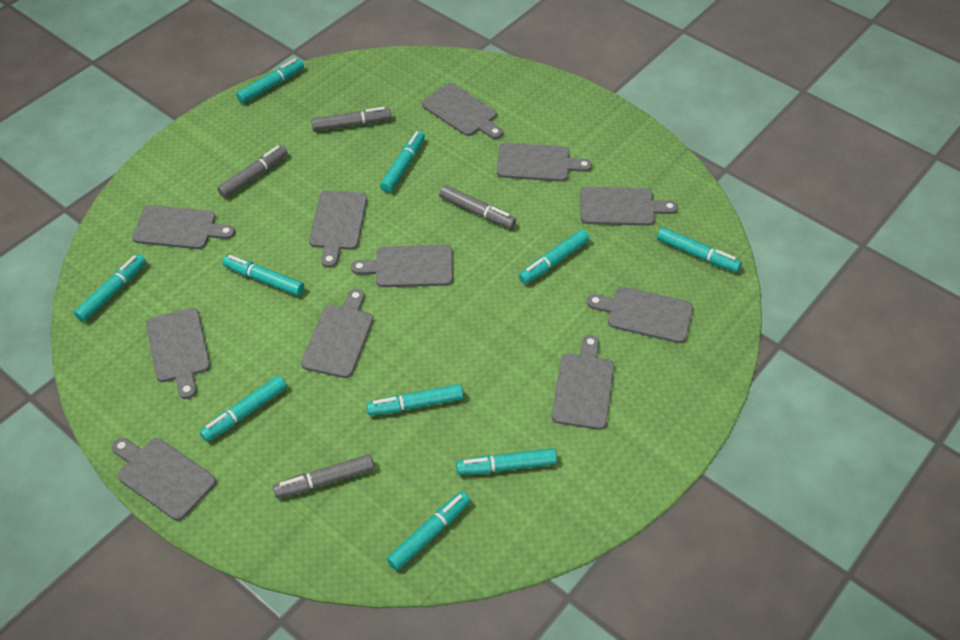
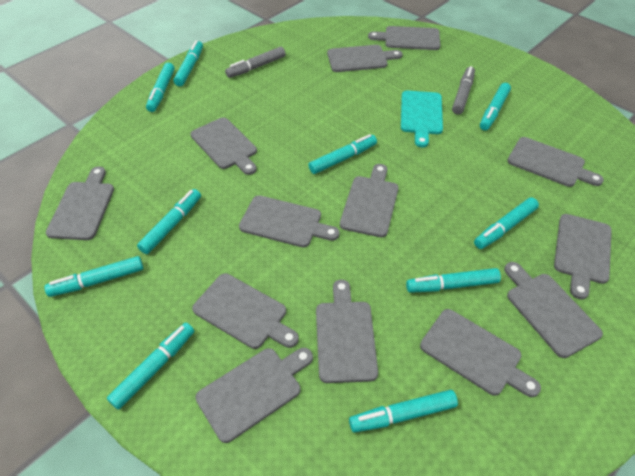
grey cutting board: [112,438,216,521] [132,205,235,249] [146,308,210,399] [301,289,373,378] [309,190,367,268] [351,245,453,287] [422,83,503,139] [497,142,592,182] [552,335,614,430] [580,187,678,226] [587,287,693,343] = 11 -> [46,167,114,240] [190,117,257,175] [192,273,299,349] [195,348,313,443] [239,195,340,247] [316,280,378,383] [327,45,402,72] [340,164,399,237] [368,26,440,50] [420,309,541,397] [504,262,603,358] [507,137,604,187] [554,214,612,300] = 13
grey marker: [217,145,288,198] [273,454,374,498] [311,107,391,131] [439,185,516,229] = 4 -> [225,47,285,78] [452,66,475,114] = 2
turquoise cutting board: none = 0 -> [401,90,443,147] = 1

